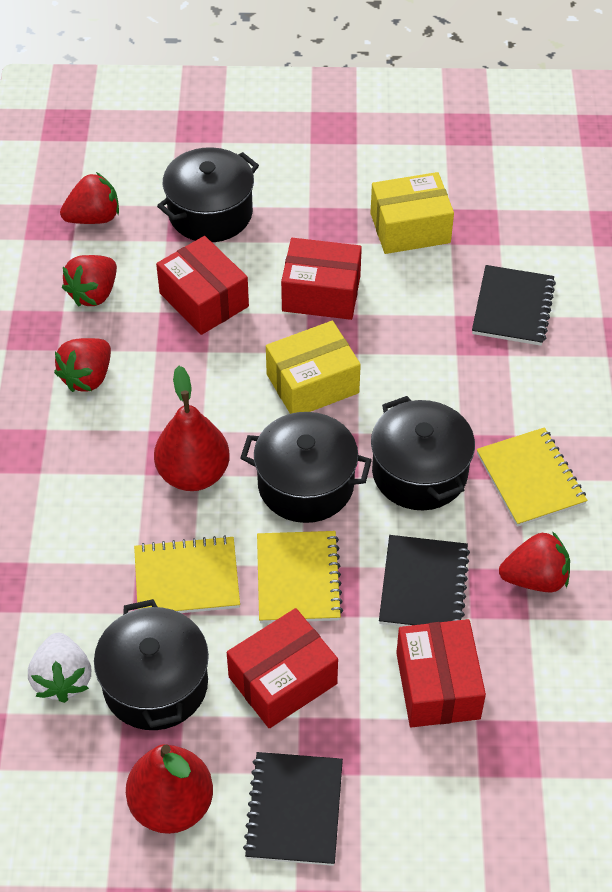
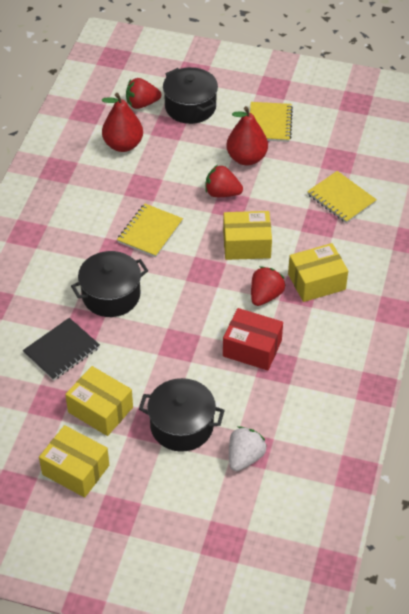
black notebook: [243,752,343,866] [379,535,470,627] [472,265,556,346] = 3 -> [23,318,100,381] = 1
black pot: [94,599,209,730] [157,147,259,242] [240,412,372,523] [371,396,475,510] = 4 -> [71,251,148,317] [139,378,225,452] [163,67,218,124] = 3
red box: [156,236,249,335] [227,608,338,728] [281,238,362,320] [396,619,486,727] = 4 -> [223,308,283,371] = 1
red strawberry: [54,338,111,392] [60,172,119,224] [62,255,117,306] [499,531,570,592] = 4 -> [126,78,161,109] [205,165,243,197] [251,266,286,306] = 3
yellow box: [266,321,361,414] [370,172,454,254] = 2 -> [39,425,109,498] [65,366,133,436] [223,211,272,260] [288,243,348,302] = 4

